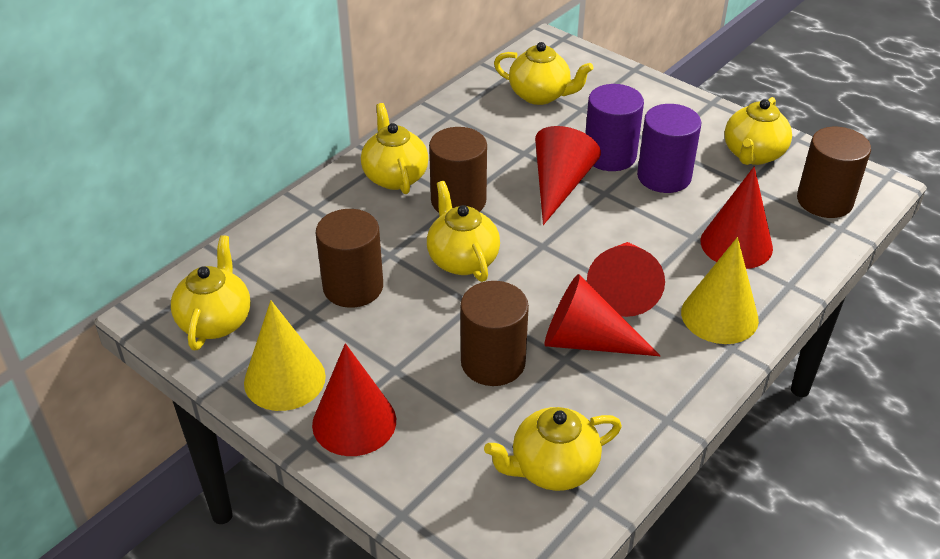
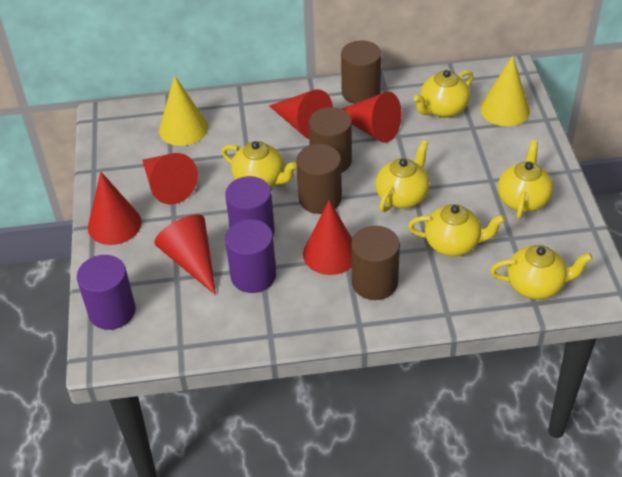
purple cylinder: [585,84,644,171] [637,104,701,193] = 2 -> [77,255,136,330] [225,176,275,235] [225,219,276,293] = 3
red cone: [312,343,396,456] [535,126,601,225] [544,274,660,356] [587,242,665,317] [700,166,773,269] = 5 -> [88,172,142,245] [142,153,198,204] [154,214,216,295] [269,89,333,139] [303,200,352,275] [342,92,402,143] = 6

